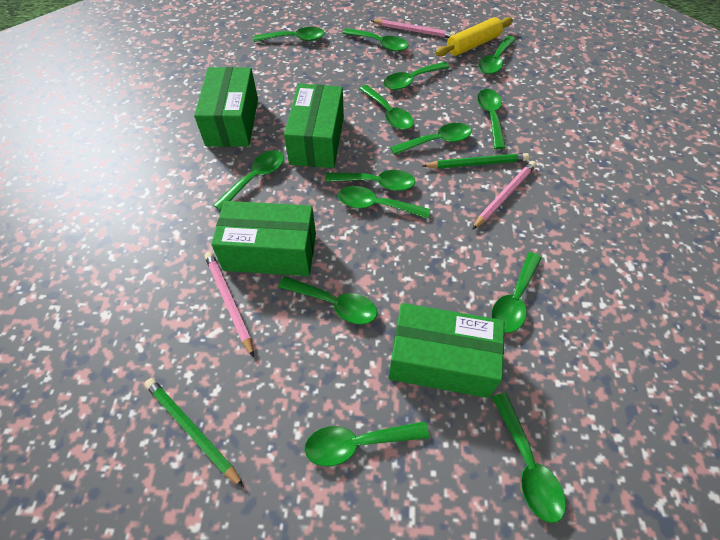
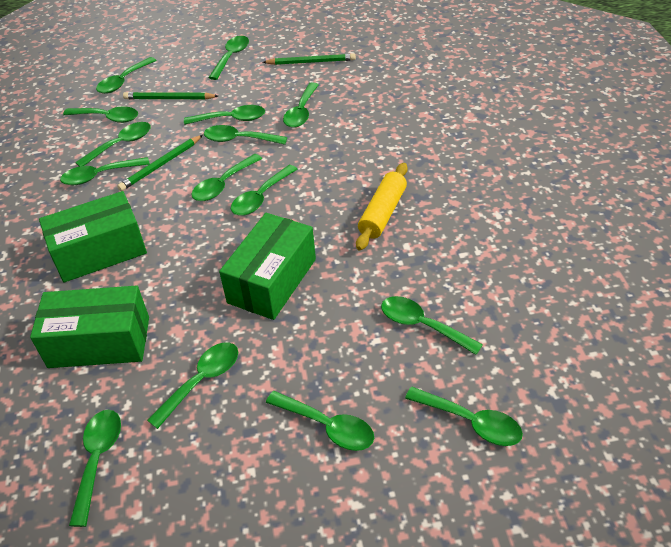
green box: [194,67,258,147] [211,201,316,276] [284,84,344,168] [389,303,504,398] = 4 -> [30,285,149,368] [39,191,147,282] [219,213,316,320] = 3
green pencil: [145,378,244,487] [422,153,529,169] = 2 -> [117,135,203,191] [123,92,218,99] [262,53,356,65] = 3
green spoon: [213,150,284,211] [254,27,325,42] [278,276,377,324] [304,421,429,466] [325,170,415,191] [338,186,430,219] [342,28,409,52] [360,85,414,130] [383,62,450,90] [390,123,472,155] [477,89,506,149] [479,36,516,74] [491,252,541,333] [492,393,566,523] = 14 -> [60,157,150,185] [63,107,138,123] [69,410,121,527] [75,122,151,167] [96,57,157,94] [147,342,238,429] [184,105,265,125] [191,154,262,201] [204,125,287,145] [208,36,249,80] [231,165,298,216] [266,391,374,451] [283,82,319,128] [381,296,483,355] [405,387,523,446] = 15
pink pencil: [205,252,254,357] [371,19,456,38] [472,161,536,230] = 3 -> none = 0

